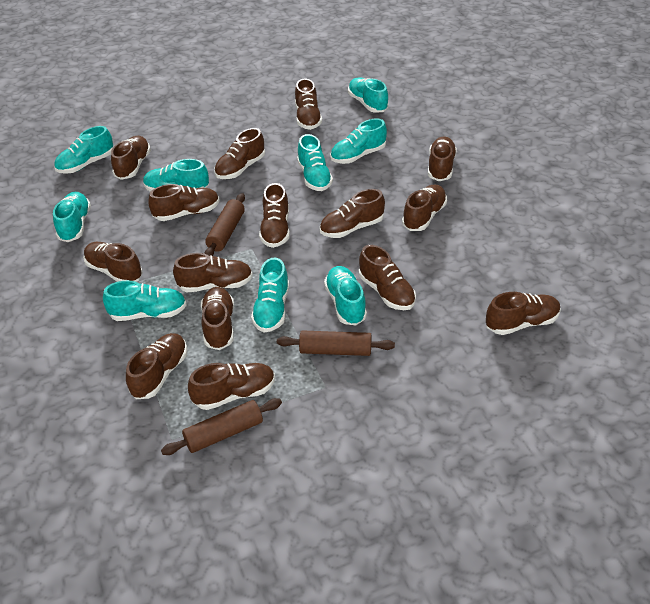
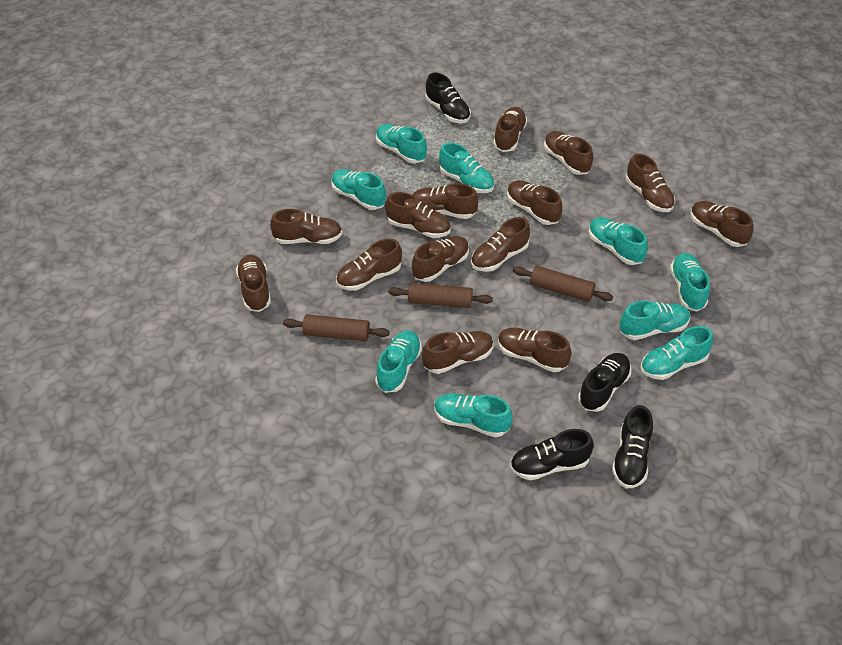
black shoe: none = 0 -> [425,73,471,123] [510,429,594,480] [578,353,631,412] [612,405,653,488] = 4
brown shoe: [83,242,143,282] [111,136,151,180] [126,333,187,399] [149,184,219,221] [173,253,253,292] [188,363,275,410] [201,287,234,350] [214,128,265,179] [259,183,290,248] [295,79,322,130] [320,189,385,238] [359,245,416,310] [402,185,447,231] [428,137,457,181] [486,292,561,335] = 15 -> [236,255,271,312] [270,209,342,244] [336,239,402,291] [385,192,451,238] [412,236,469,282] [413,183,478,219] [422,331,494,374] [471,217,530,272] [493,107,527,152] [498,328,571,372] [507,180,562,225] [544,131,593,175] [626,153,675,212] [690,201,753,247] = 14

